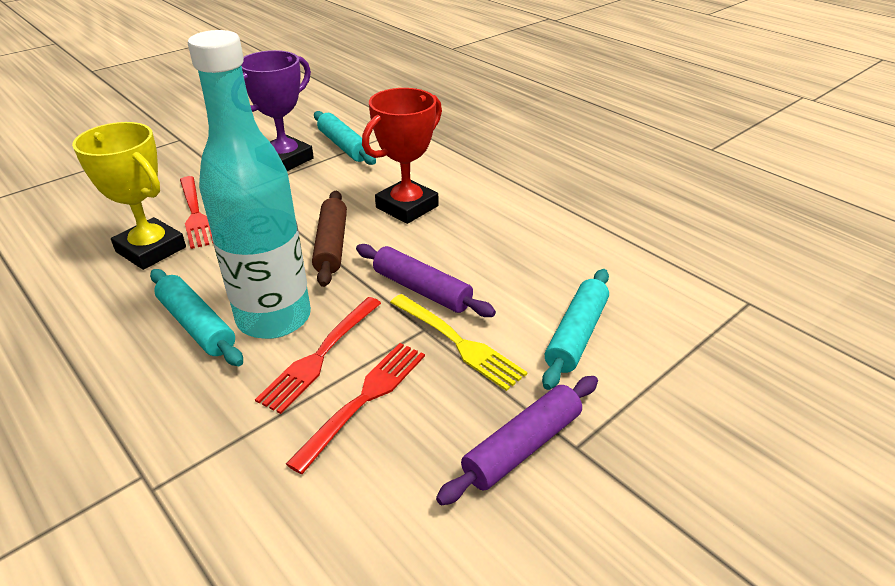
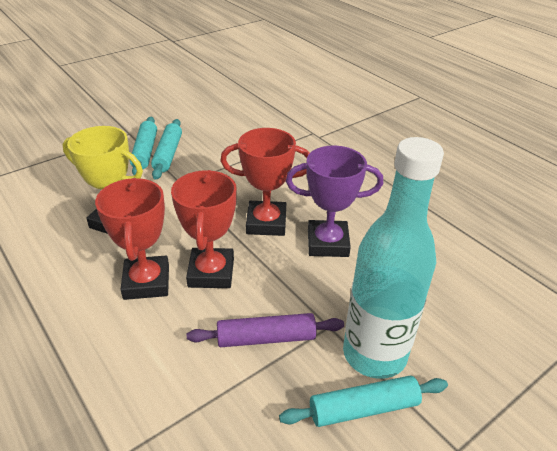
brown rolling pin: [312,191,347,287] = 1 -> none = 0
purple rolling pin: [356,244,496,317] [436,376,598,505] = 2 -> [187,313,344,347] = 1
red fork: [180,176,213,249] [255,297,381,414] [286,343,425,474] = 3 -> none = 0
red trophy: [362,88,442,224] = 1 -> [95,178,169,300] [171,170,237,288] [220,128,309,236] = 3
yellow fork: [390,294,527,391] = 1 -> none = 0

